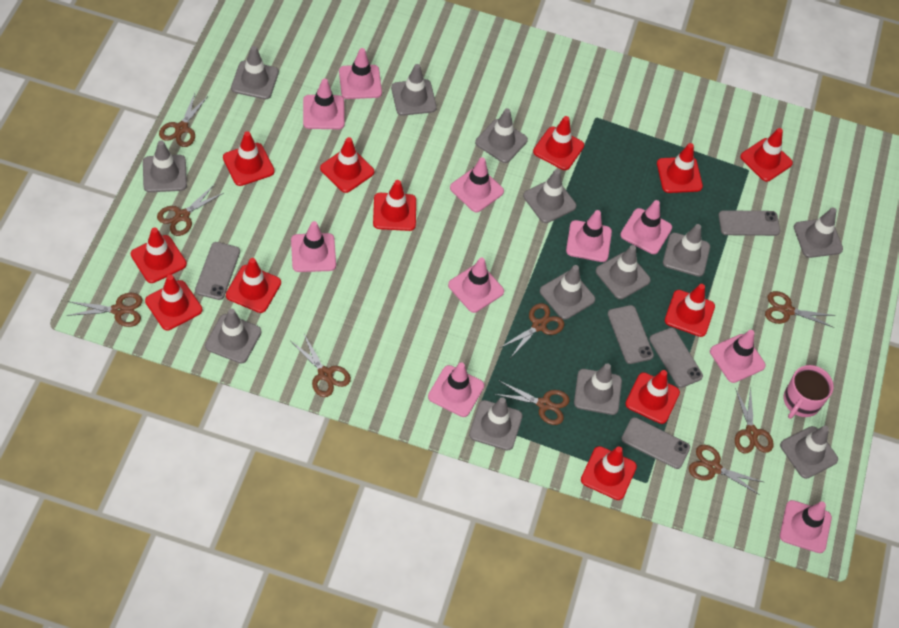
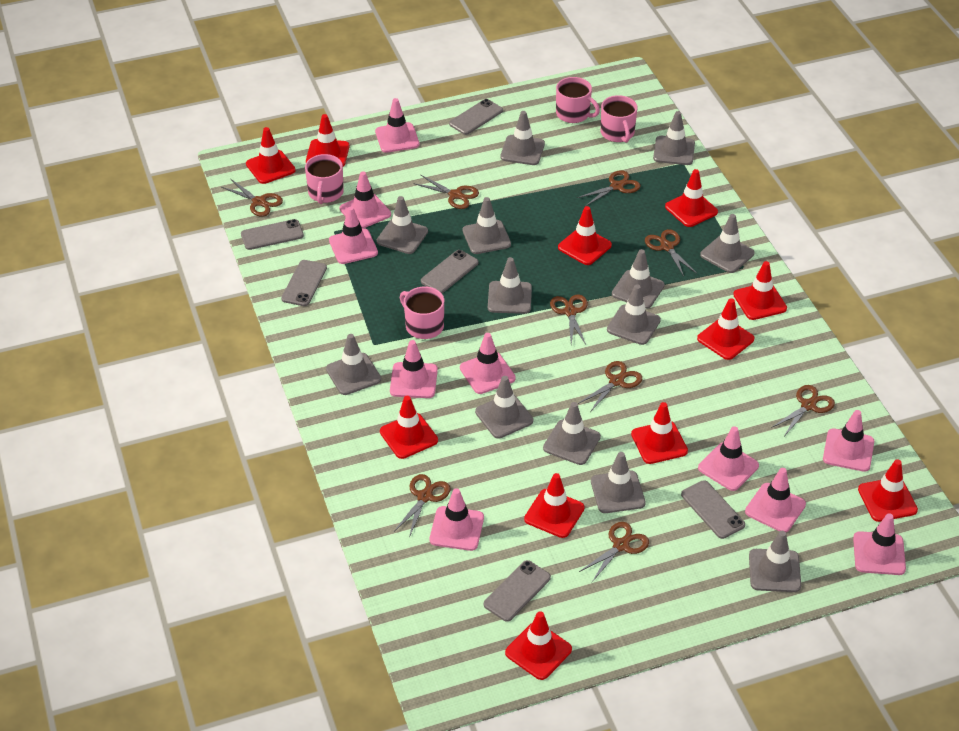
grey phone: [195,242,240,300] [608,305,654,364] [621,417,690,469] [649,328,703,388] [718,210,780,236] = 5 -> [241,219,304,250] [281,260,327,306] [421,250,478,293] [449,99,503,135] [484,560,551,622] [681,480,745,539] = 6
pink mug: [784,365,834,419] = 1 -> [305,154,344,204] [400,287,444,339] [556,77,600,123] [601,95,637,143] = 4
red traffic cone: [131,227,187,283] [145,274,202,330] [223,131,275,186] [226,258,281,313] [320,137,375,193] [373,180,416,231] [533,116,584,170] [581,446,637,500] [625,370,680,424] [657,143,703,193] [665,284,715,337] [740,128,793,182] = 12 -> [246,127,296,184] [306,114,350,167] [380,396,438,459] [505,611,572,680] [524,473,585,538] [558,206,612,265] [631,402,688,464] [665,169,718,227] [697,298,755,360] [733,261,787,320] [858,459,918,522] = 11

